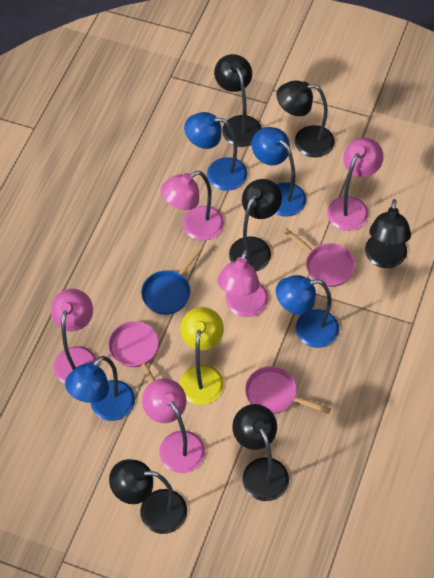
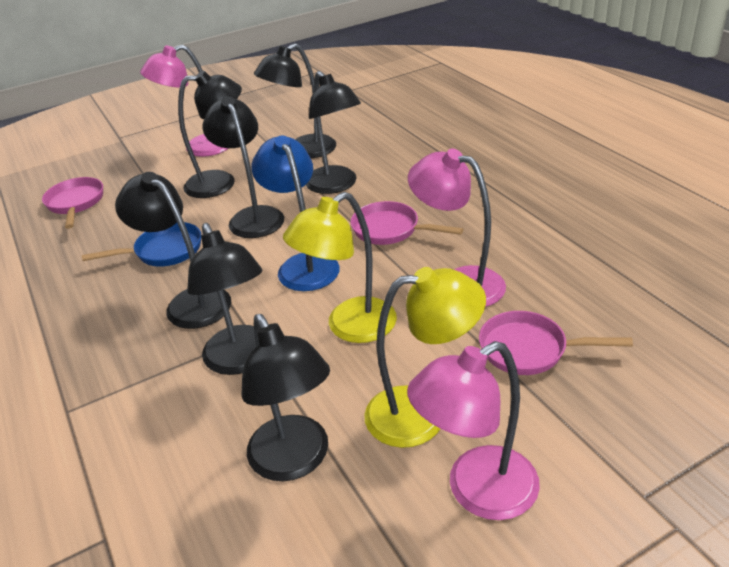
black lamp: [109,459,187,534] [214,54,262,147] [229,179,282,271] [232,404,289,501] [276,80,335,158] [365,199,411,268] = 6 -> [115,172,231,329] [178,71,242,198] [187,223,263,375] [203,96,284,238] [241,314,330,481] [254,43,336,158] [306,71,361,194] = 7
blue lamp: [65,356,135,421] [184,112,247,191] [252,127,307,217] [276,275,339,348] = 4 -> [251,136,340,291] = 1
pink lamp: [51,289,97,384] [142,378,205,473] [160,171,224,241] [217,249,269,317] [327,138,384,231] = 5 -> [140,45,229,157] [407,341,540,520] [408,149,506,307] = 3
yellow lamp: [179,307,224,405] = 1 -> [283,192,397,343] [365,267,486,448] = 2

